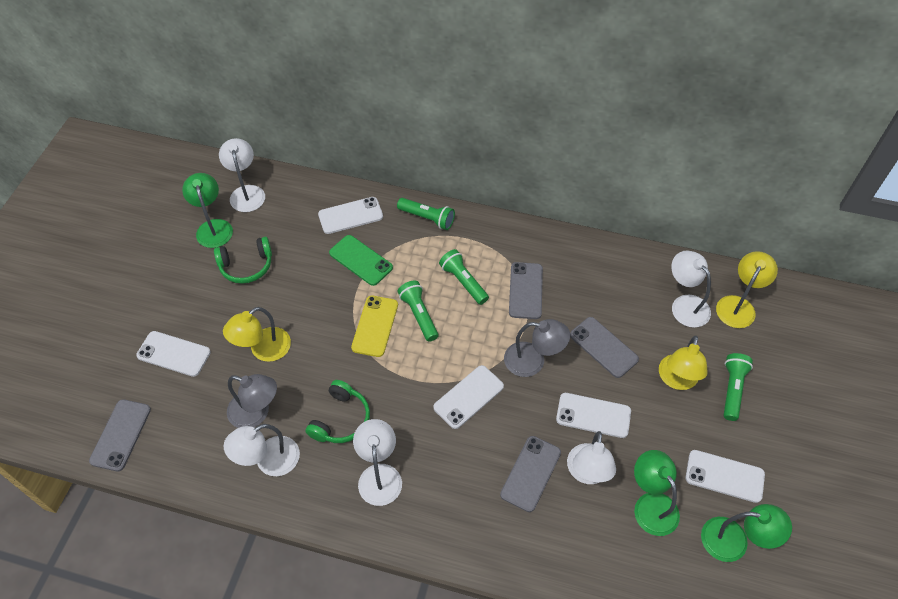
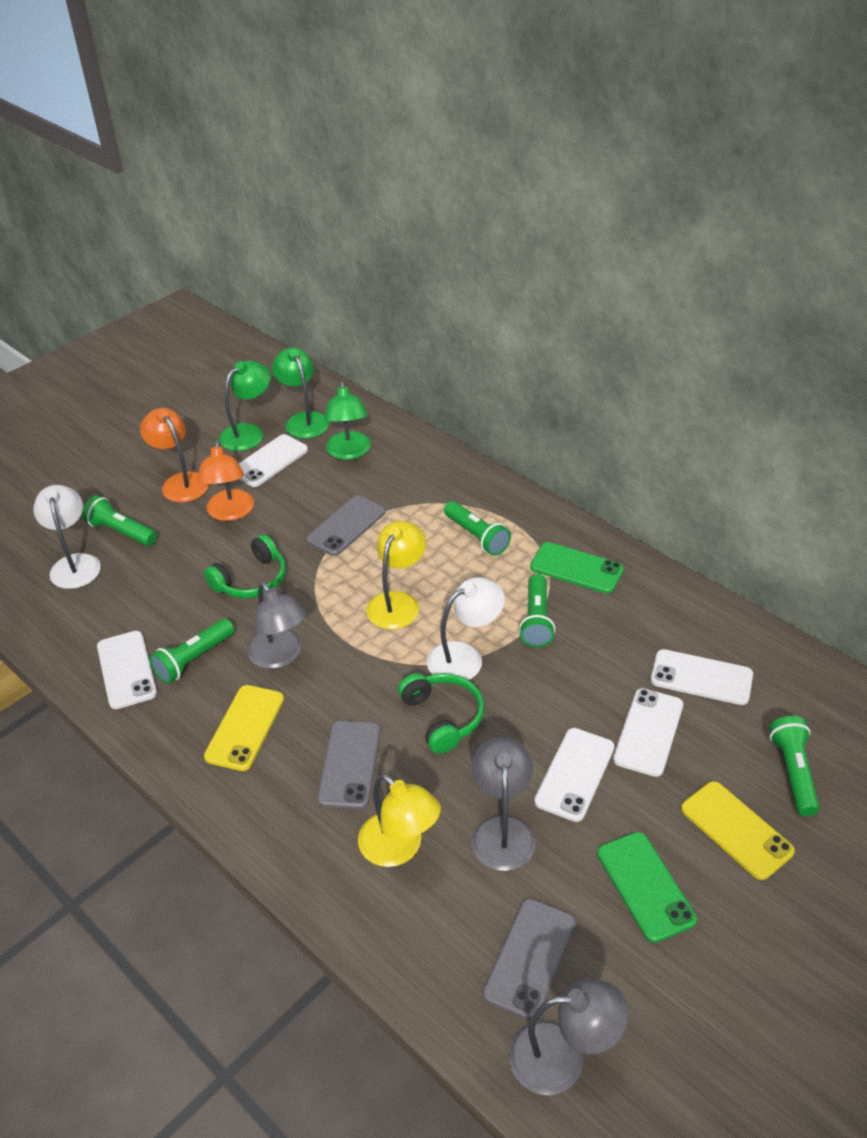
green flashlight: [397,198,455,230] [397,280,439,342] [439,249,489,305] [724,353,753,421] = 4 -> [82,495,157,546] [149,619,234,684] [444,501,511,556] [519,574,555,648] [769,716,820,816] = 5
green phone: [329,235,393,286] = 1 -> [530,542,624,594] [597,832,697,943] = 2
grey lamp: [227,374,277,428] [504,319,570,377] = 2 -> [247,582,307,669] [471,737,536,871] [509,979,629,1095] = 3
grey phone: [89,399,151,472] [500,436,561,512] [509,262,543,319] [570,317,639,378] = 4 -> [306,495,385,556] [317,721,380,809] [483,899,576,1020] = 3
orange lamp: none = 0 -> [140,408,209,502] [197,440,254,521] = 2
white lamp: [219,138,265,212] [224,424,300,476] [353,419,402,506] [567,431,616,484] [671,250,711,328] = 5 -> [33,485,101,589] [427,577,505,680] = 2
yellow lamp: [223,307,291,362] [659,336,708,390] [716,251,778,328] = 3 -> [358,774,441,867] [366,521,426,629] = 2
yellow phone: [351,295,398,357] = 1 -> [204,685,284,771] [681,781,795,880] = 2

